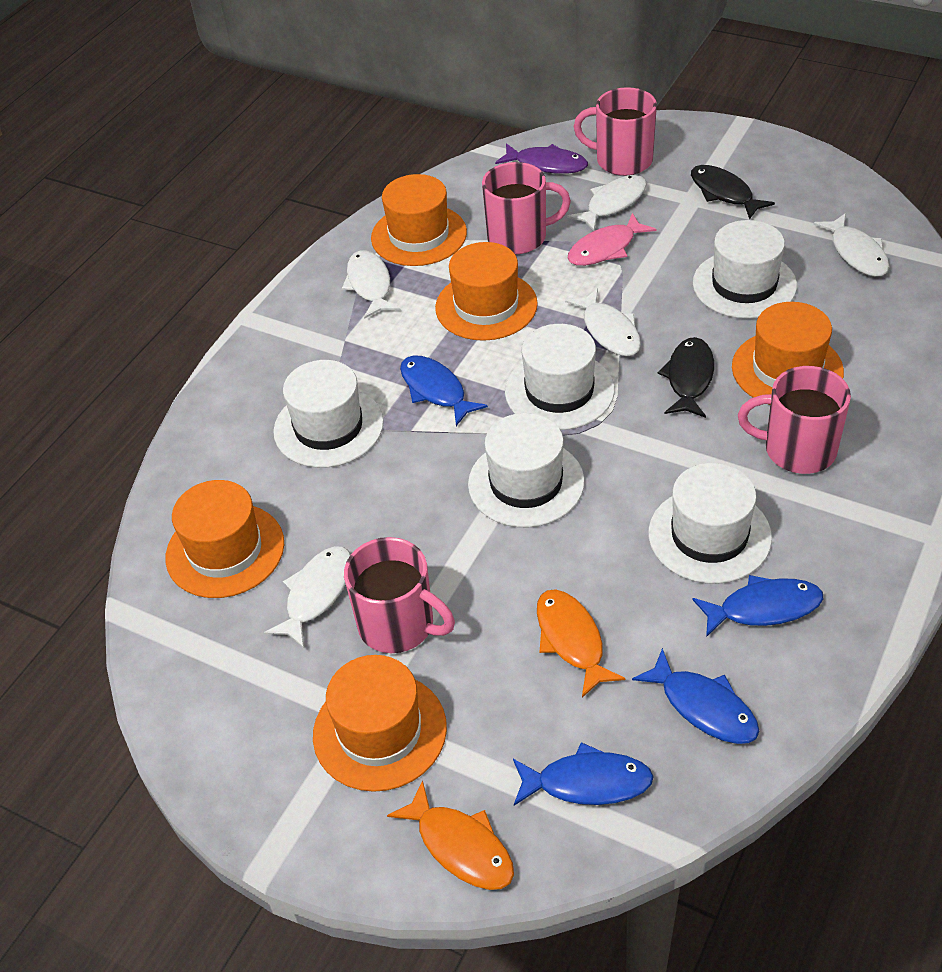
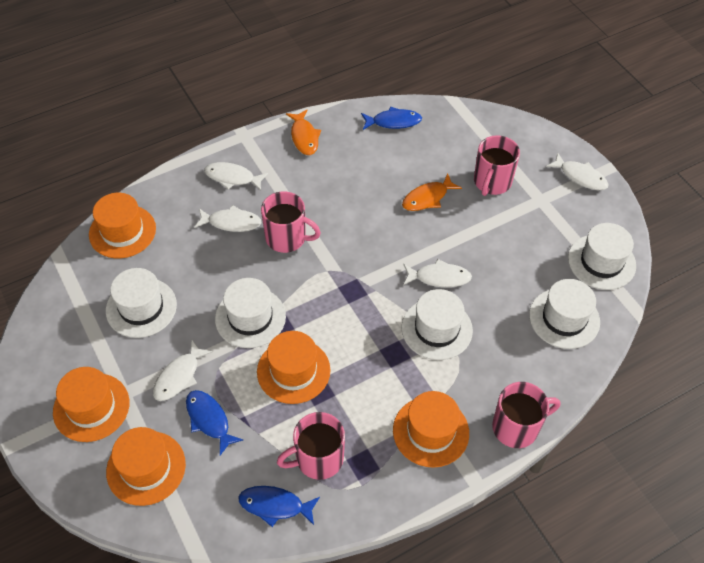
black fish: [657,337,714,418] [691,165,775,220] = 2 -> none = 0
blue fish: [400,356,488,426] [513,742,654,806] [632,648,760,744] [692,575,823,637] = 4 -> [186,390,243,455] [238,486,320,527] [361,106,422,130] = 3
pink fish: [567,213,656,266] = 1 -> none = 0
purple fish: [495,143,588,174] = 1 -> none = 0

